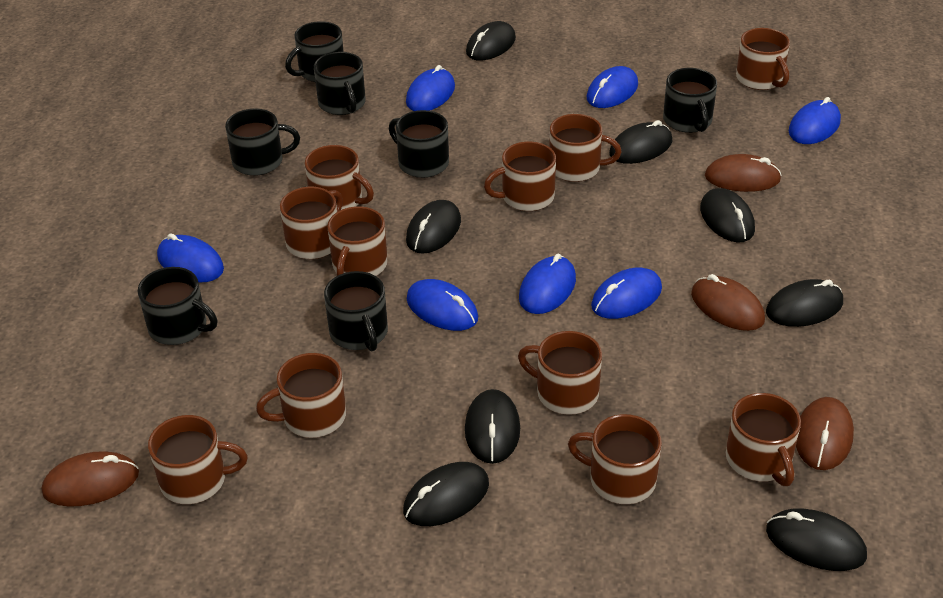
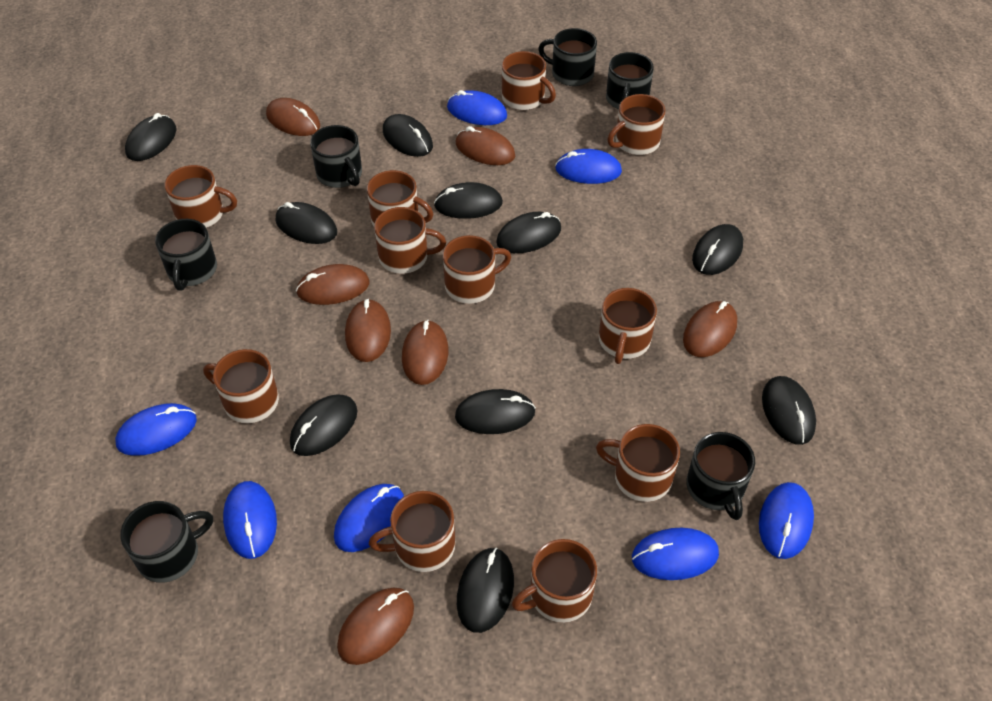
black mouse: [403,462,489,526] [406,200,461,254] [465,389,520,464] [466,21,516,61] [609,120,673,164] [700,188,755,242] [766,279,843,327] [766,508,867,571] = 8 -> [125,113,176,161] [276,202,337,244] [290,394,357,456] [383,114,433,157] [434,182,503,219] [455,389,536,434] [457,548,514,633] [496,212,561,253] [692,224,743,275] [762,376,816,445] = 10
black mug: [138,267,217,345] [225,109,300,176] [285,21,344,82] [314,52,366,115] [324,271,388,351] [389,110,449,178] [663,68,717,133] = 7 -> [120,501,213,583] [155,219,217,291] [310,125,362,188] [538,28,597,86] [606,52,654,109] [686,432,755,520] = 6
brown mouse: [42,451,139,507] [691,274,765,331] [705,154,782,192] [796,397,854,470] = 4 -> [266,98,320,136] [296,264,370,305] [337,587,414,665] [345,299,391,362] [402,320,448,385] [456,126,515,165] [683,301,737,357] = 7

